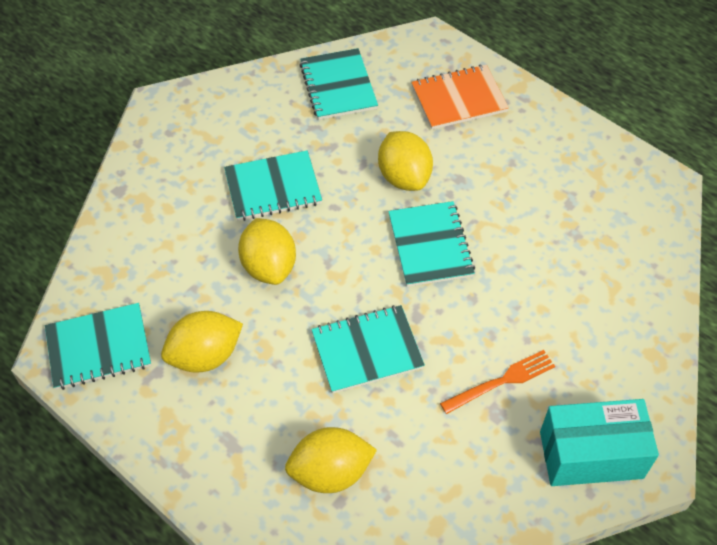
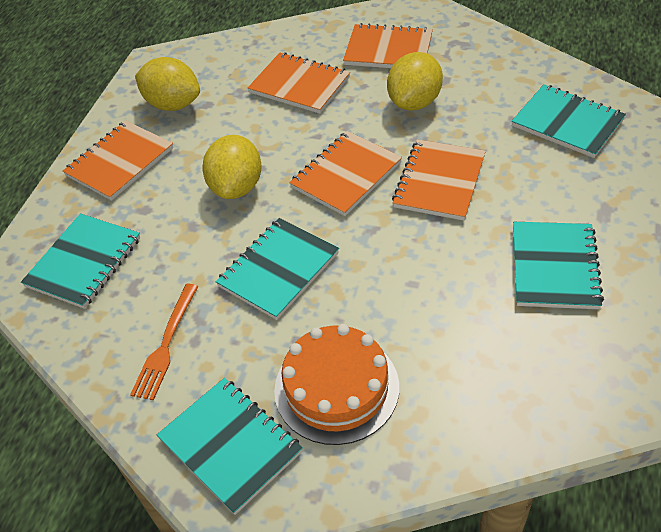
orange cake: none = 0 -> [274,324,399,445] = 1
orange notebook: [411,65,509,129] = 1 -> [63,120,173,201] [248,52,350,114] [289,131,402,216] [343,23,433,68] [392,139,486,220] = 5
turquoise box: [540,399,659,486] = 1 -> none = 0
yellow lemon: [161,311,243,373] [238,218,296,285] [285,427,377,493] [378,131,433,191] = 4 -> [135,57,200,111] [202,135,262,199] [387,52,443,111] = 3

